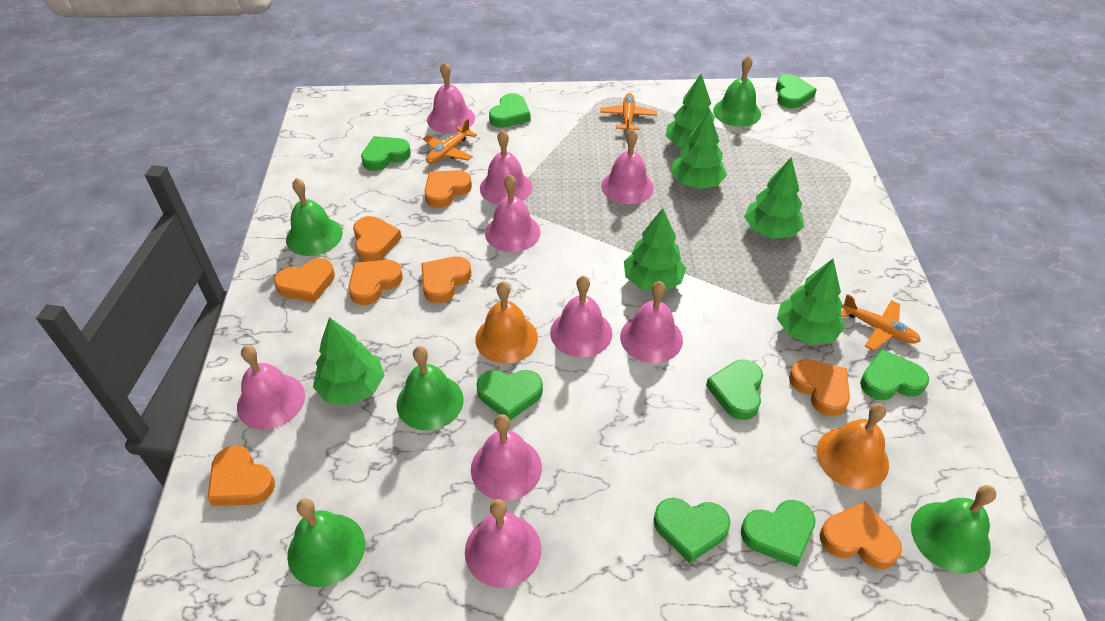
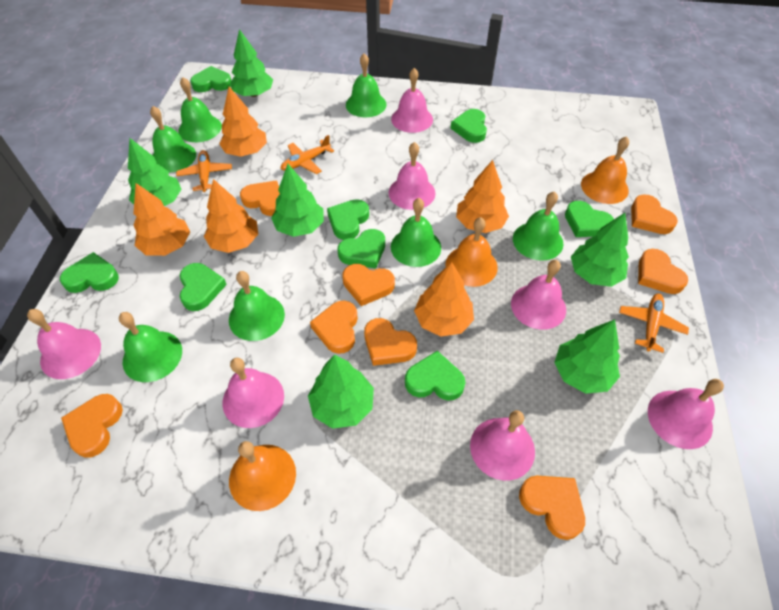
green bell: [286,178,343,256] [287,498,365,587] [396,346,464,430] [713,55,761,127] [911,485,996,573] = 5 -> [119,312,182,382] [150,106,196,173] [178,77,222,142] [229,271,285,341] [346,53,387,117] [391,198,441,267] [513,191,564,261] = 7
orange bell: [475,281,538,363] [817,403,889,490] = 2 -> [229,441,296,511] [445,217,498,287] [581,136,629,204] = 3
orange tree: none = 0 -> [133,183,190,256] [204,179,258,253] [219,87,267,157] [414,262,474,337] [456,160,509,233] = 5
pink bell: [237,345,305,429] [427,62,475,133] [465,499,541,588] [471,414,542,501] [480,130,532,204] [485,174,540,252] [550,276,612,358] [601,129,654,204] [620,281,683,363] = 9 -> [27,309,101,379] [223,358,284,428] [389,142,436,210] [391,68,433,133] [470,410,535,481] [511,260,566,330] [648,379,724,449] = 7

